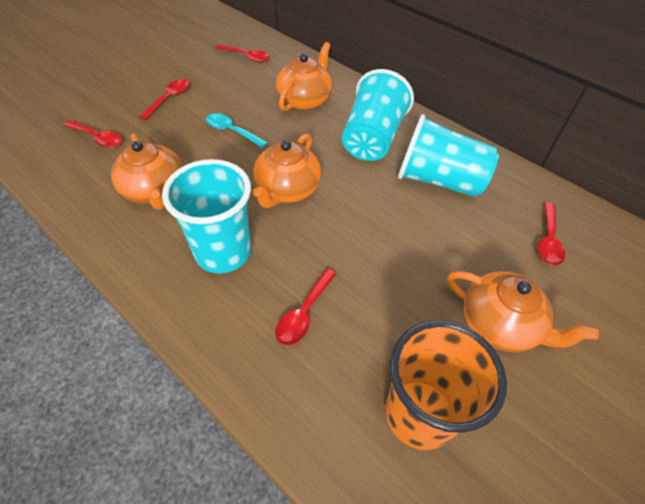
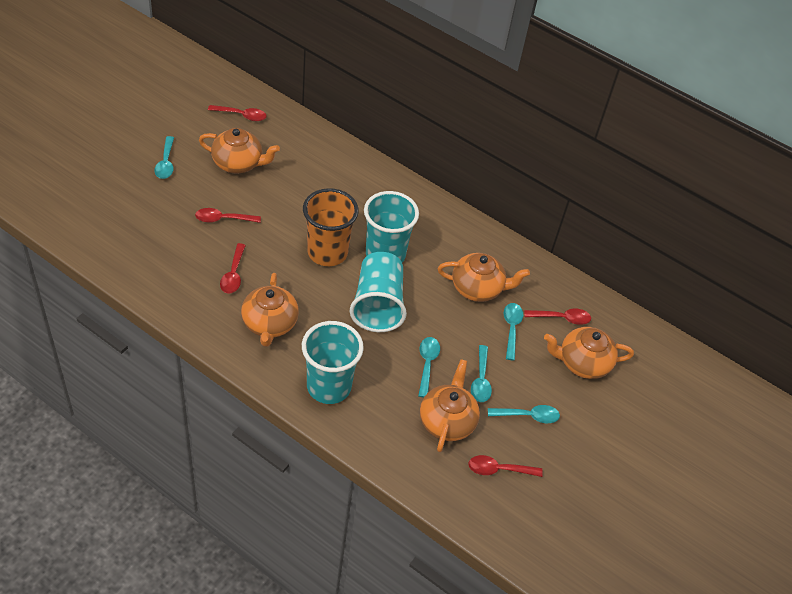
orange teapot: [111,133,183,210] [253,133,321,208] [276,42,332,111] [447,271,599,352] = 4 -> [199,128,280,173] [241,273,299,347] [420,359,480,452] [438,253,530,302] [544,327,634,379] = 5
turquoise spoon: [206,113,268,148] = 1 -> [154,136,174,179] [418,337,440,398] [471,345,492,402] [488,405,560,423] [504,303,523,361] = 5

